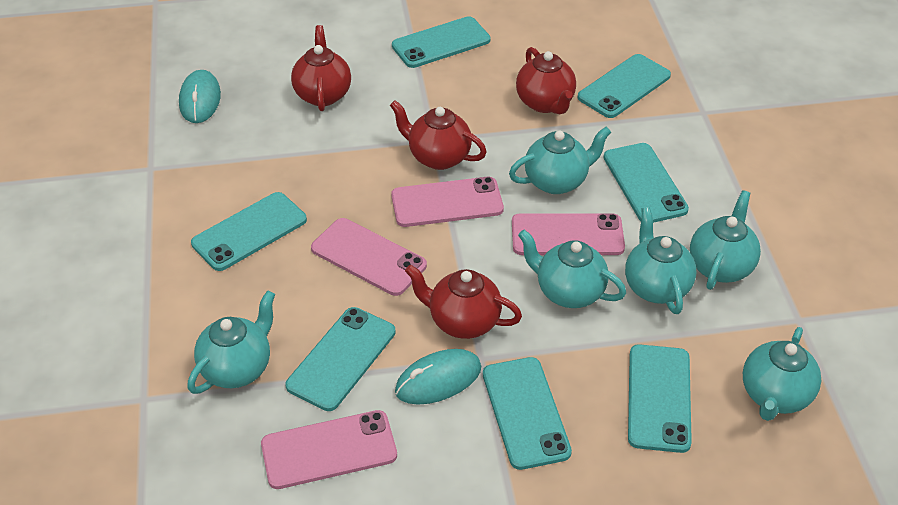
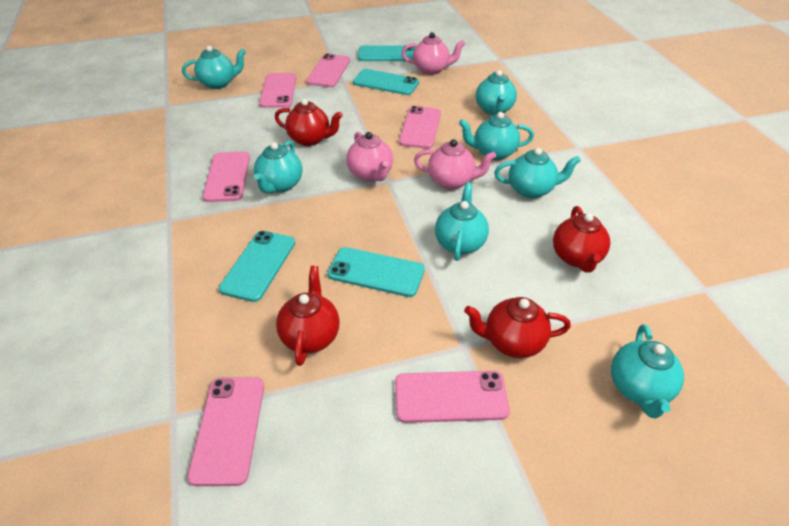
pink phone: [261,410,397,489] [311,218,427,296] [391,177,504,227] [512,213,625,255] = 4 -> [187,377,264,486] [203,152,250,202] [259,73,296,108] [306,54,350,87] [395,371,510,423] [399,106,441,149] = 6
pink teapot: none = 0 -> [346,132,393,182] [402,32,465,75] [414,139,496,189] = 3
turquoise mouse: [179,70,221,123] [395,349,481,405] = 2 -> none = 0
turquoise phone: [191,192,307,271] [286,307,395,411] [392,16,491,68] [483,357,572,470] [578,54,671,118] [604,143,689,223] [628,344,692,453] = 7 -> [219,231,295,302] [327,247,425,297] [353,69,419,95] [358,45,415,61] = 4
turquoise teapot: [187,291,275,394] [509,127,611,194] [518,230,626,308] [625,207,696,314] [690,190,761,290] [743,327,821,421] = 6 -> [182,46,246,89] [254,141,303,193] [435,183,489,261] [459,112,534,160] [476,70,517,115] [494,148,581,198] [611,324,684,419] = 7

